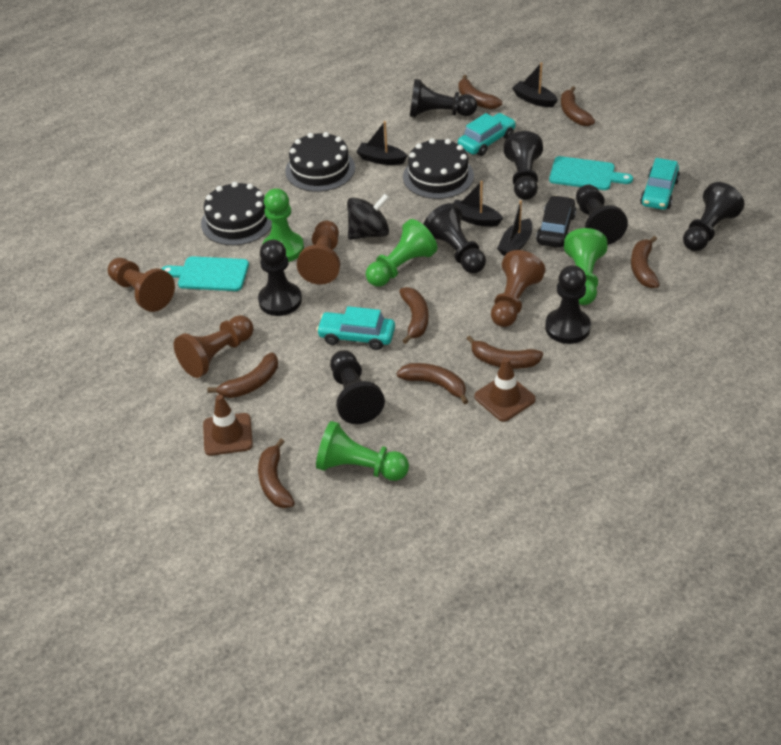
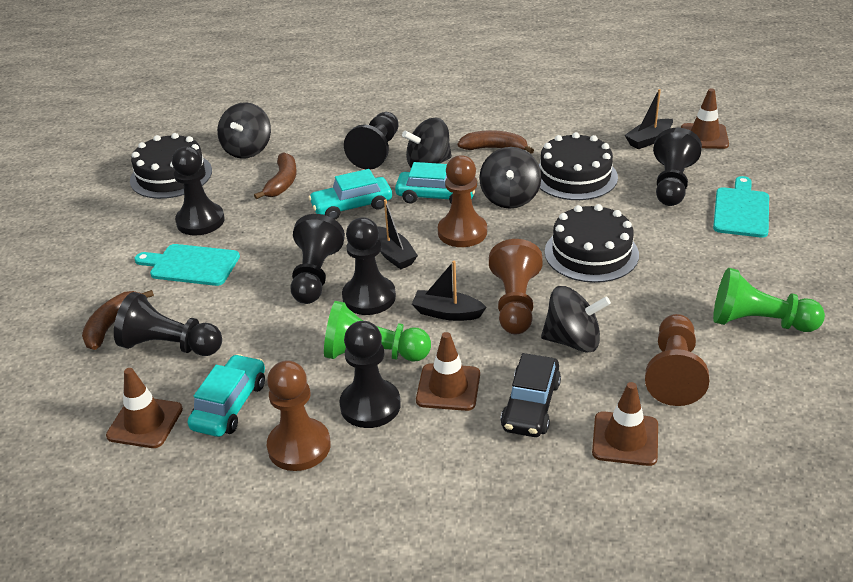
black boat: [356,121,407,165] [453,181,503,227] [497,201,532,256] [512,62,558,107] = 4 -> [377,199,418,269] [412,261,486,321] [625,89,673,149] = 3
black pawn: [258,240,302,316] [330,350,385,424] [410,79,477,117] [423,203,486,273] [504,131,543,200] [545,265,591,344] [576,184,628,245] [683,182,744,251] = 8 -> [114,292,222,356] [172,146,225,236] [290,214,345,304] [339,321,401,428] [342,217,396,315] [344,112,399,169] [653,128,702,206] = 7
black spinning top: [347,194,389,240] = 1 -> [217,102,271,159] [402,118,452,168] [479,147,541,209] [541,286,611,353] = 4
brown banana: [207,352,278,398] [258,438,295,508] [397,363,469,404] [399,287,429,344] [459,75,502,109] [466,336,543,369] [561,86,595,126] [631,236,660,288] = 8 -> [82,290,154,350] [254,152,297,199] [458,130,534,154] = 3
brown traffic cone: [203,395,253,456] [474,357,536,422] = 2 -> [106,368,183,448] [416,332,480,411] [592,382,658,466] [681,88,729,149] = 4
green pawn: [262,188,304,262] [316,421,409,481] [366,219,437,287] [564,228,608,305] = 4 -> [324,301,431,362] [713,268,825,332] = 2

